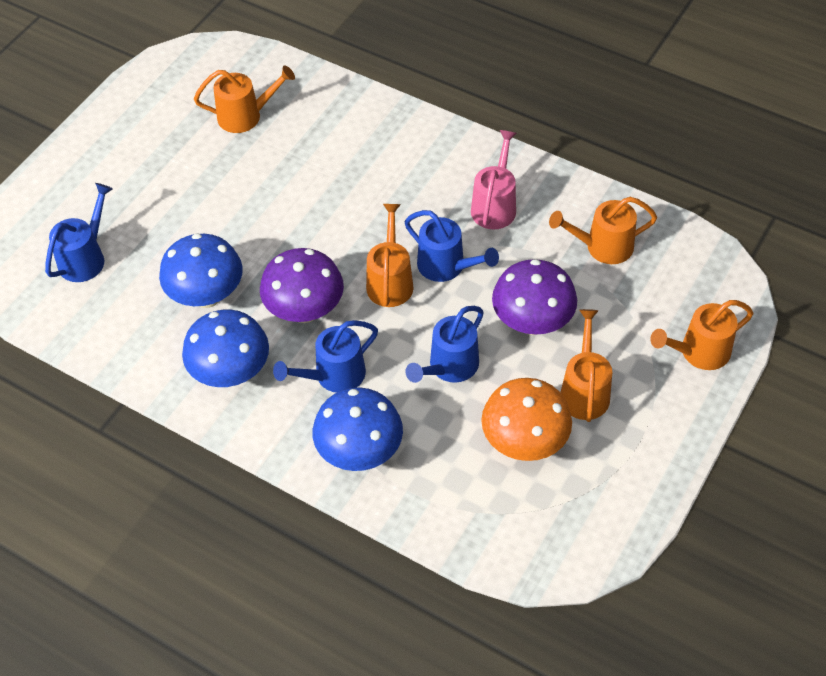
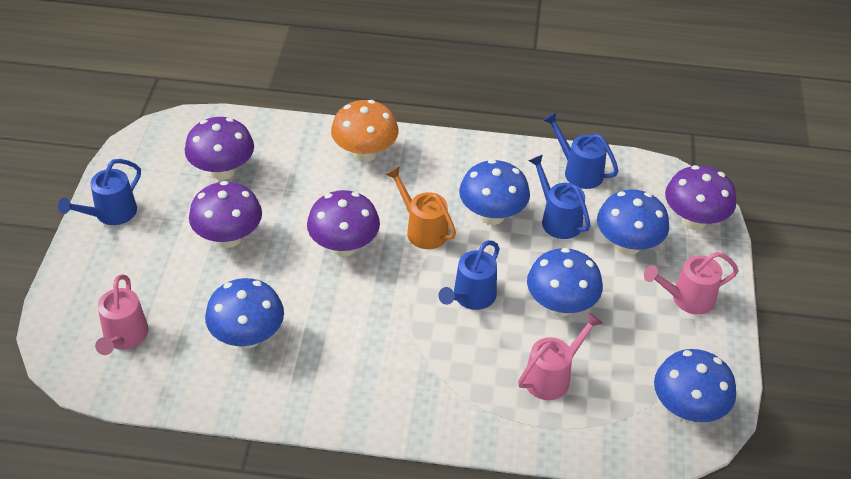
blue mushroom: [159,233,243,308] [182,310,269,387] [312,387,403,471] = 3 -> [205,278,284,349] [459,159,530,225] [527,248,603,317] [597,189,669,255] [654,349,736,422] = 5
orange watering can: [194,65,295,133] [366,204,413,307] [549,197,657,264] [560,309,612,422] [650,300,753,370] = 5 -> [386,167,456,249] = 1
pink watering can: [471,130,517,230] = 1 -> [95,274,149,355] [518,313,603,400] [644,252,739,315] = 3
purple mushroom: [260,248,344,323] [492,259,577,335] = 2 -> [185,117,254,180] [189,181,262,248] [307,190,380,257] [665,165,736,230] = 4

